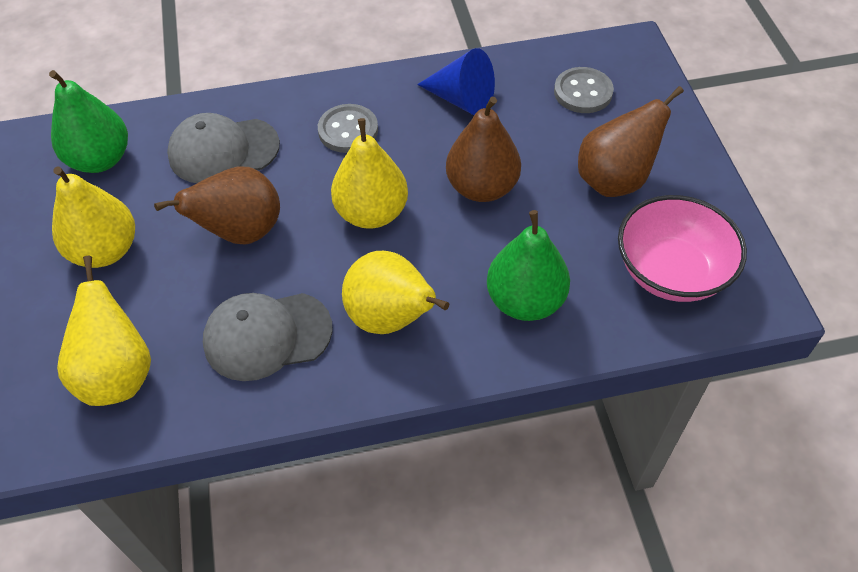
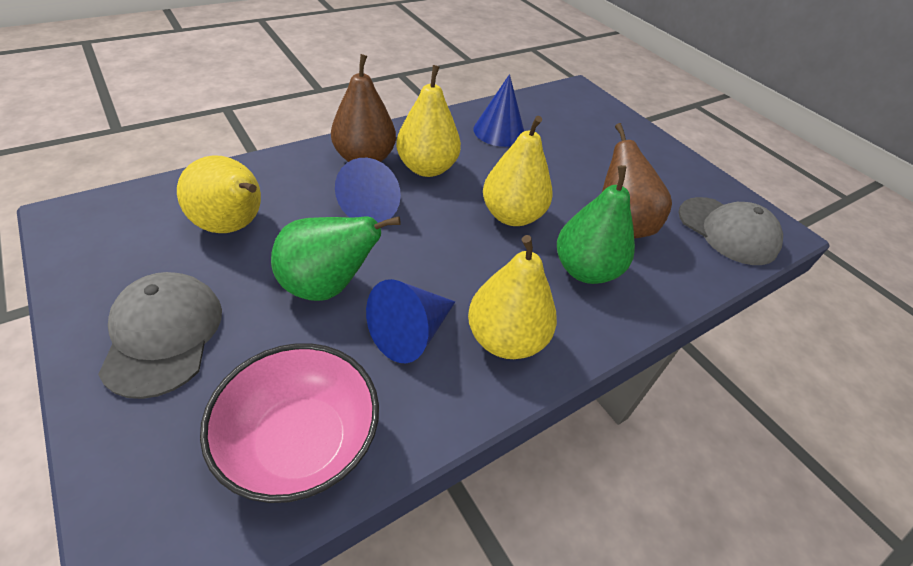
blue cone: [417,48,495,115] = 1 -> [335,158,401,223] [366,279,455,363] [473,74,524,147] = 3
brown pear: [154,166,280,244] [446,97,521,202] [578,86,684,197] = 3 -> [331,54,396,162] [602,123,672,239] = 2
grey button: [318,104,378,153] [554,67,614,113] = 2 -> none = 0

